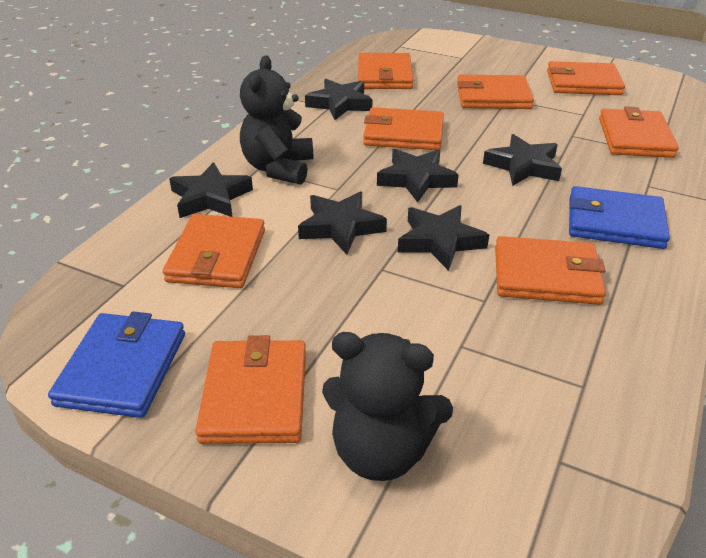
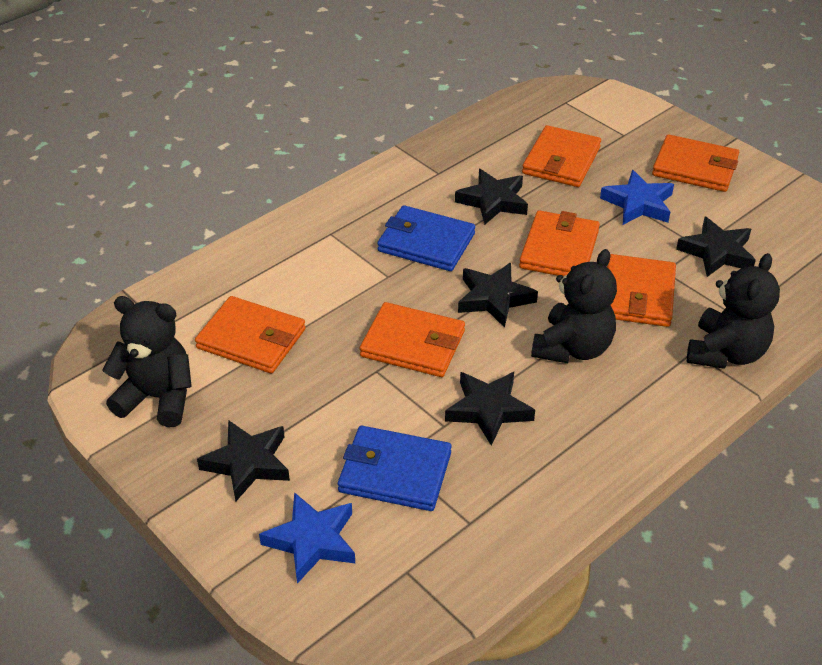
black star: [169,162,253,218] [298,191,387,254] [305,79,372,120] [377,149,459,202] [398,205,489,271] [483,134,562,186] = 6 -> [197,420,290,501] [445,372,535,446] [455,169,528,225] [458,263,538,328] [676,217,756,277] = 5
black teddy bear: [240,56,313,185] [322,332,453,481] = 2 -> [102,296,192,427] [531,249,617,363] [687,253,780,369] = 3
blue star: none = 0 -> [259,492,355,584] [600,170,674,225] = 2
orange wallet: [163,214,265,288] [195,335,306,444] [358,53,413,89] [363,107,444,150] [457,74,534,109] [495,236,606,305] [547,61,625,95] [599,106,679,158] = 8 -> [195,296,306,374] [360,302,465,377] [519,210,600,277] [522,125,601,187] [607,254,676,327] [652,134,739,192] = 6

